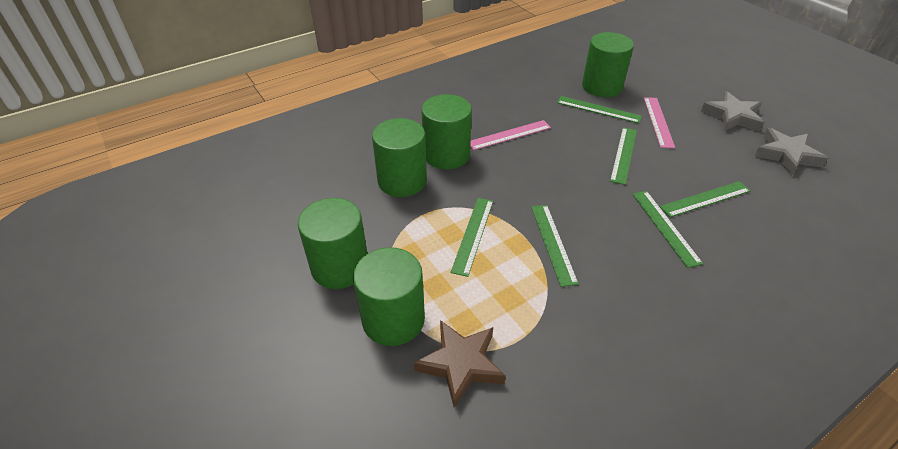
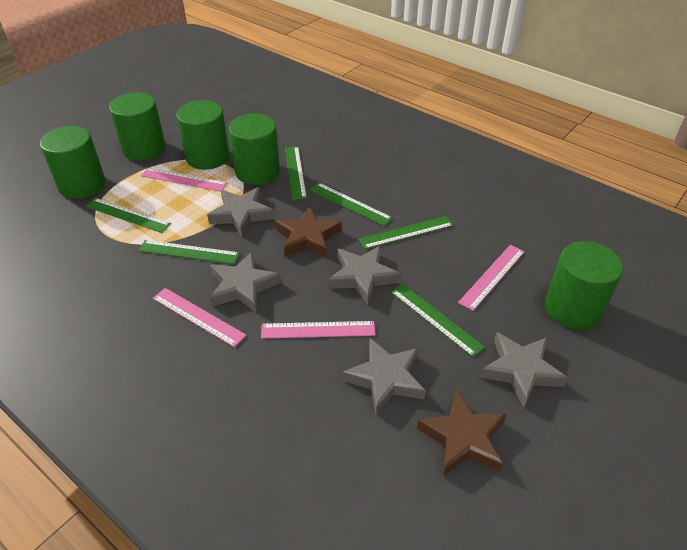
brown star: [414,320,506,408] = 1 -> [275,206,342,257] [417,390,507,476] = 2
grey star: [701,91,764,132] [754,128,828,176] = 2 -> [207,187,274,236] [210,252,281,312] [328,246,401,305] [342,338,426,415] [480,332,568,408] = 5
pink ruler: [470,120,551,150] [644,97,675,148] = 2 -> [141,168,227,192] [153,288,246,347] [261,321,375,339] [458,245,525,311] = 4

